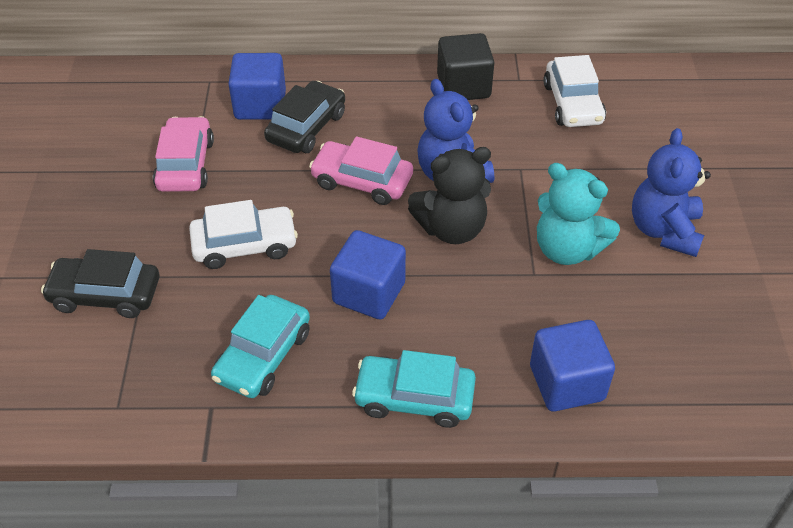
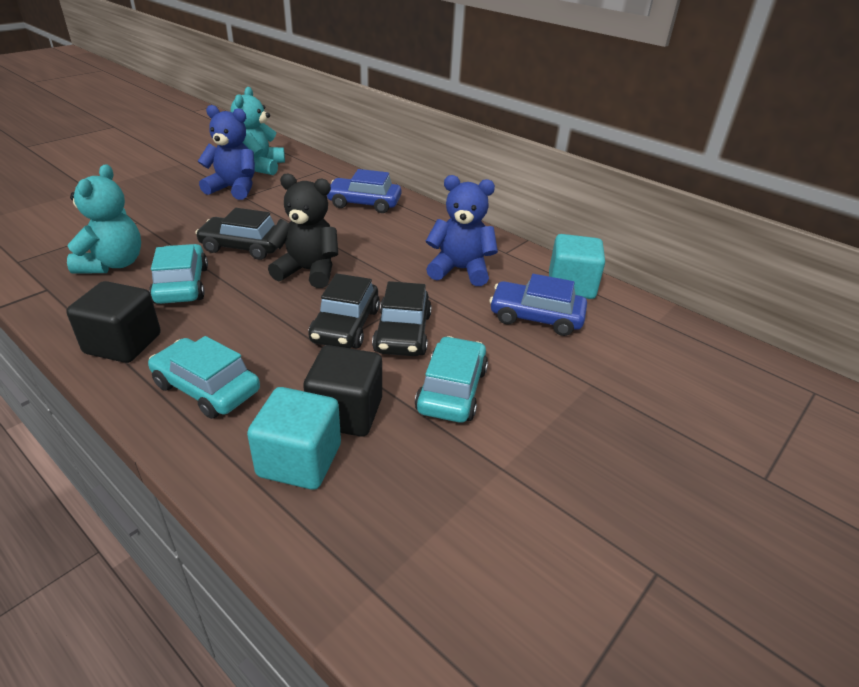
black car: [41,249,159,318] [264,81,345,153] = 2 -> [195,208,277,260] [308,273,380,349] [372,281,432,356] = 3
black cube: [437,33,494,100] = 1 -> [66,281,161,363] [303,345,382,437] = 2
blue car: none = 0 -> [327,169,401,213] [490,274,587,336] = 2
blue cube: [228,53,286,120] [330,230,406,320] [530,320,615,412] = 3 -> none = 0
pink car: [153,116,214,192] [309,136,413,205] = 2 -> none = 0
turquoise car: [211,295,310,398] [352,350,476,428] = 2 -> [148,336,260,419] [149,244,208,304] [415,336,488,423] = 3
turquoise cube: none = 0 -> [247,387,341,490] [549,234,605,299] = 2
turquoise teddy bear: [537,163,620,265] = 1 -> [67,164,141,274] [231,87,285,175] = 2
white car: [189,200,298,269] [543,55,606,127] = 2 -> none = 0

